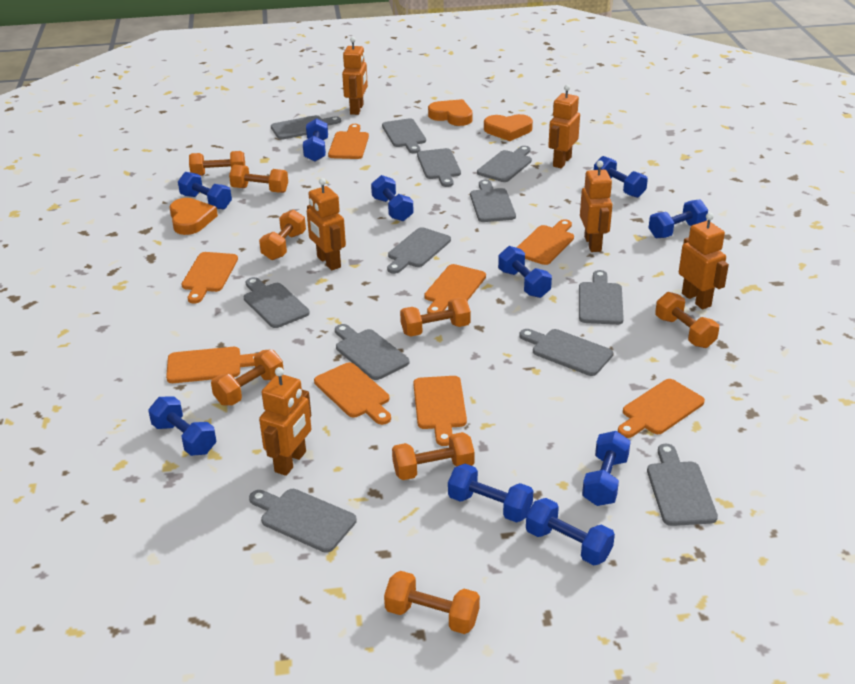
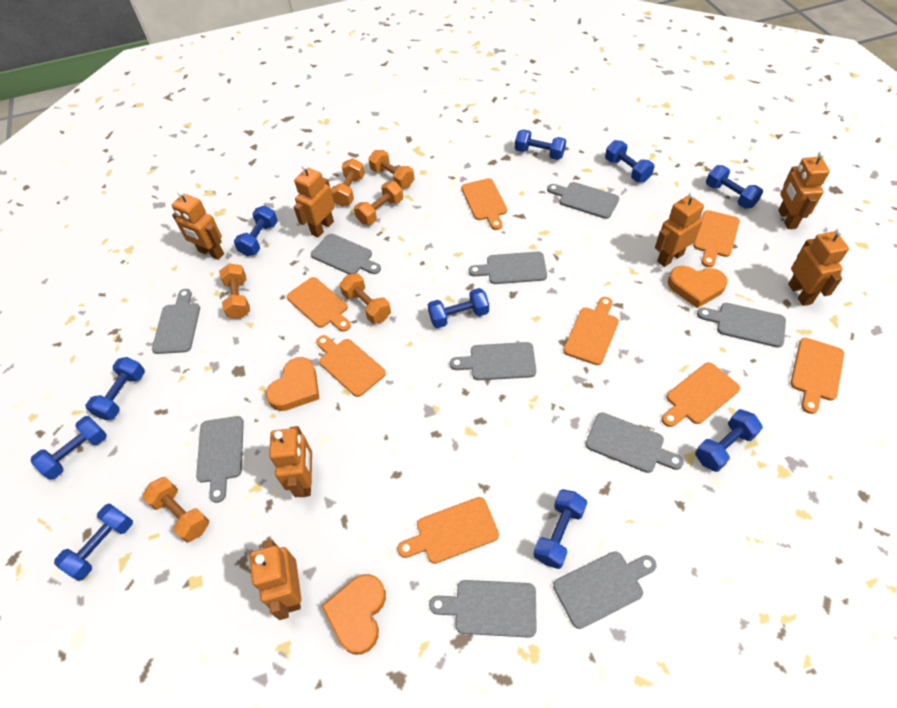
grey cutting board: [244,277,310,328] [249,489,357,553] [271,115,341,140] [335,324,409,380] [382,118,426,154] [387,227,451,274] [417,148,461,187] [470,180,516,222] [477,146,532,182] [519,329,613,376] [579,270,624,325] [647,444,718,526] = 12 -> [152,289,200,354] [196,416,244,503] [311,234,381,274] [429,580,537,638] [450,342,536,380] [469,252,547,284] [547,182,619,219] [553,551,656,629] [585,412,684,473] [697,303,786,348] = 10
orange dumbbell: [189,151,245,176] [211,349,284,405] [229,164,288,193] [259,209,306,260] [384,571,480,634] [392,432,475,480] [400,297,471,337] [655,292,719,348] = 8 -> [142,477,209,542] [219,264,250,319] [331,158,365,207] [339,273,391,324] [354,181,403,225] [368,150,414,188] = 6
orange robot: [259,367,312,476] [307,178,346,270] [342,37,368,115] [548,85,580,168] [580,161,613,252] [679,213,729,309] = 6 -> [172,190,224,260] [249,539,301,620] [269,426,312,497] [294,163,335,238] [655,192,704,267] [778,151,830,229] [788,228,849,306] = 7

